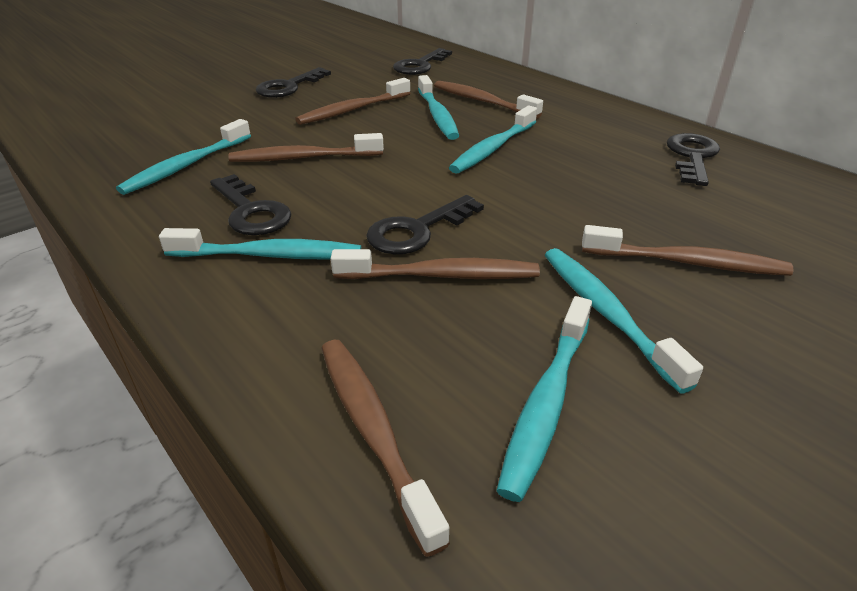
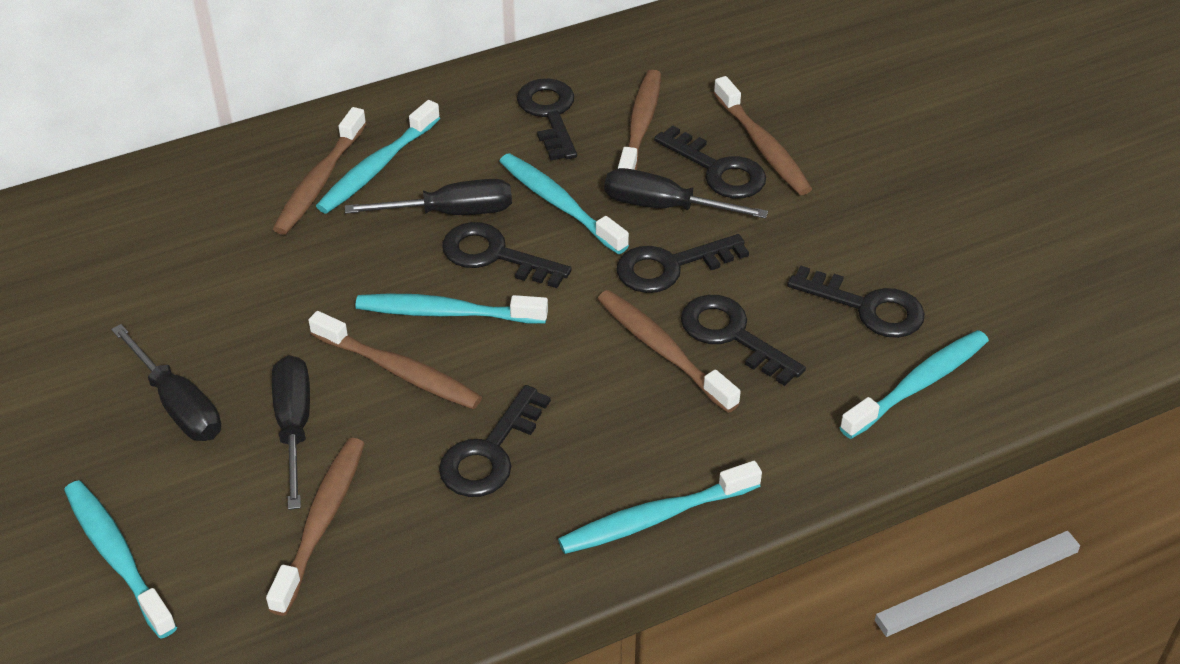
black key: [210,174,292,235] [256,67,331,98] [366,195,484,254] [393,48,452,75] [667,133,720,186] = 5 -> [439,385,551,497] [442,222,572,288] [517,78,577,160] [616,234,749,293] [654,125,766,198] [681,295,806,386] [787,266,925,338] = 7
black screwdriver: none = 0 -> [111,324,221,441] [272,355,310,510] [345,179,512,215] [604,168,768,219] = 4

